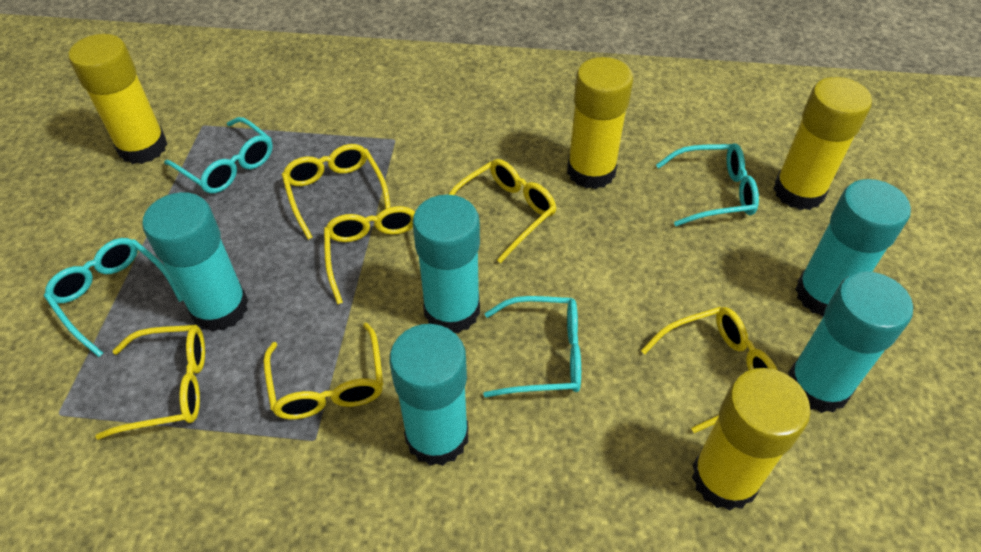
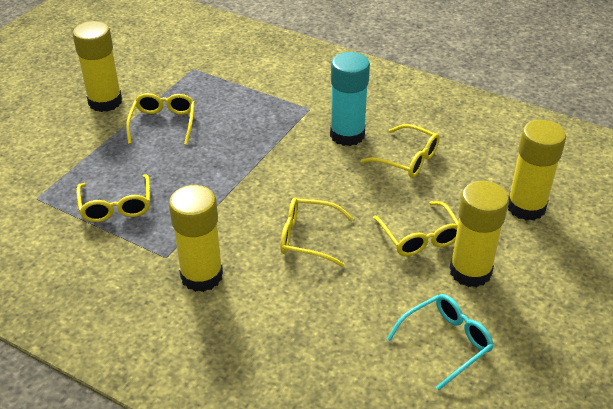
turquoise glasses: [44,238,183,357] [164,117,273,194] [483,296,581,398] [656,143,759,226] = 4 -> [387,294,494,390] = 1
turquoise glue stick: [142,192,248,332] [389,324,469,466] [412,195,480,334] [788,271,913,413] [795,179,911,317] = 5 -> [330,52,370,146] = 1
yellow glasses: [95,325,205,440] [264,323,383,420] [282,144,391,240] [324,206,415,305] [449,159,556,263] [641,307,777,433] = 6 -> [76,174,150,222] [126,93,195,145] [280,198,354,267] [361,124,440,178] [373,201,458,256] = 5

